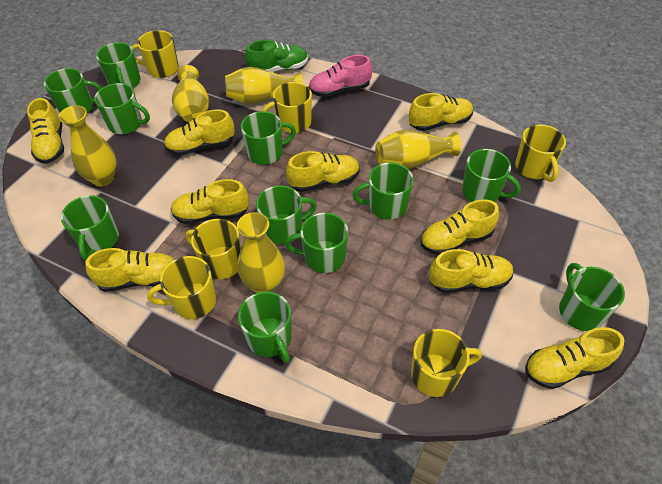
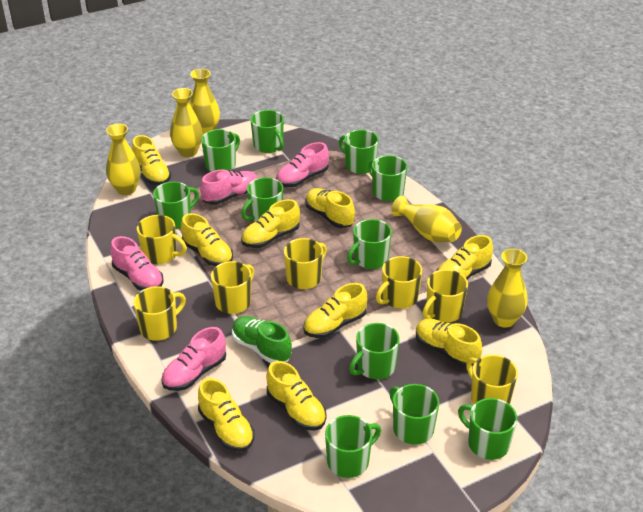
pink shoe: [309,55,372,97] = 1 -> [110,236,164,291] [161,327,226,391] [200,170,258,205] [276,142,329,187] = 4
yellow mug: [131,30,179,78] [147,256,216,319] [185,219,241,279] [262,82,312,133] [411,329,482,397] [515,125,566,182] = 6 -> [133,286,186,341] [137,215,187,264] [211,261,254,314] [284,238,327,289] [376,256,422,309] [422,270,468,323] [466,355,518,404] = 7

